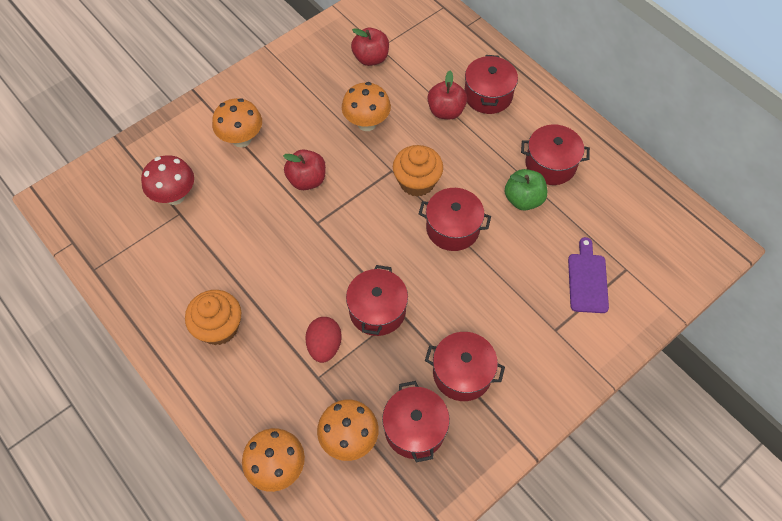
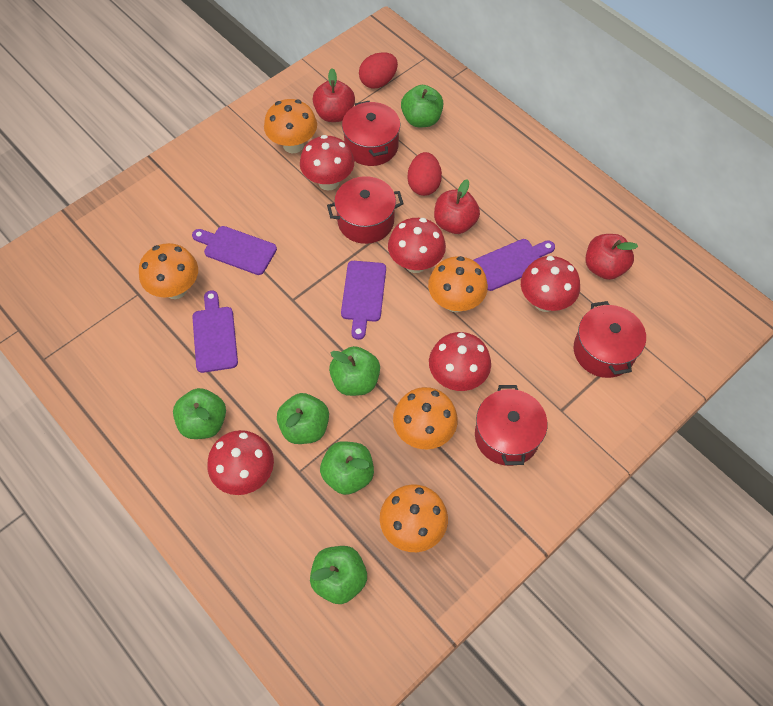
green apple: [505,169,547,211] = 1 -> [173,388,226,439] [277,393,329,444] [310,546,367,604] [320,441,374,495] [329,346,380,396] [401,85,443,127] = 6
orange cupcake: [185,290,241,345] [393,145,443,197] = 2 -> none = 0
orange mushroom: [212,98,262,147] [242,428,305,492] [317,400,379,461] [342,82,391,131] = 4 -> [139,243,198,299] [264,99,317,153] [380,484,448,552] [393,387,458,449] [428,256,488,312] = 5
purple cutting board: [568,237,609,313] = 1 -> [192,226,277,275] [192,290,238,373] [341,261,386,340] [473,239,555,291] = 4
red egg: [305,317,342,363] = 1 -> [359,52,398,88] [408,152,442,196] = 2
red mushroom: [141,155,194,205] = 1 -> [207,430,274,495] [300,135,354,191] [388,218,446,273] [429,332,491,391] [521,256,580,312] = 5
red pot: [346,265,408,336] [382,381,450,462] [419,188,491,251] [425,332,505,401] [464,55,518,114] [521,124,590,185] = 6 -> [327,176,404,244] [342,101,400,166] [475,385,547,466] [574,301,646,378] = 4

